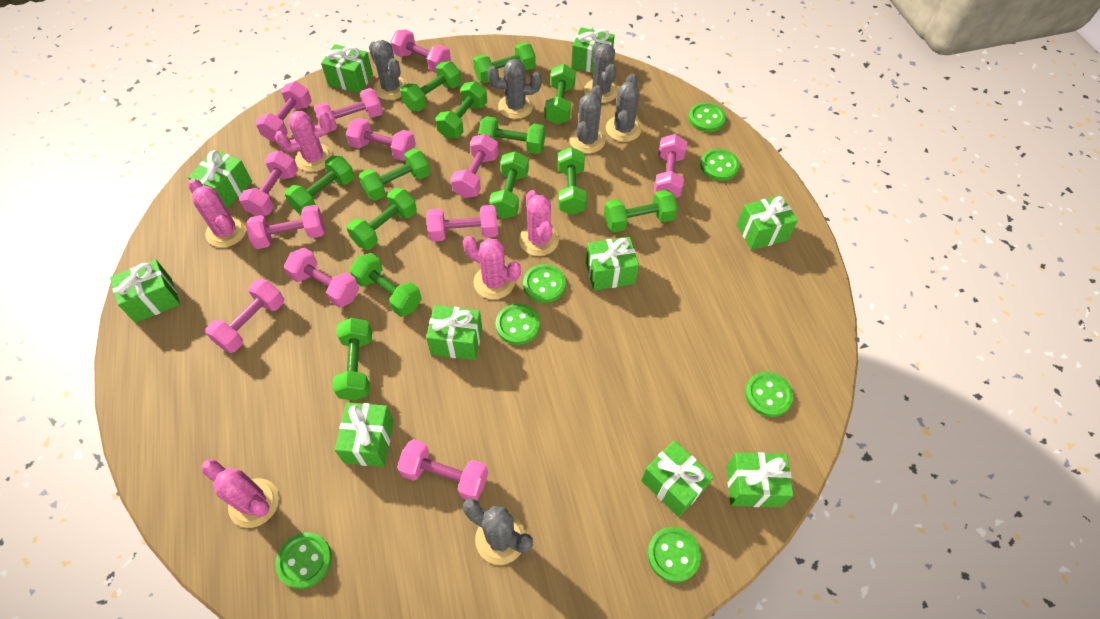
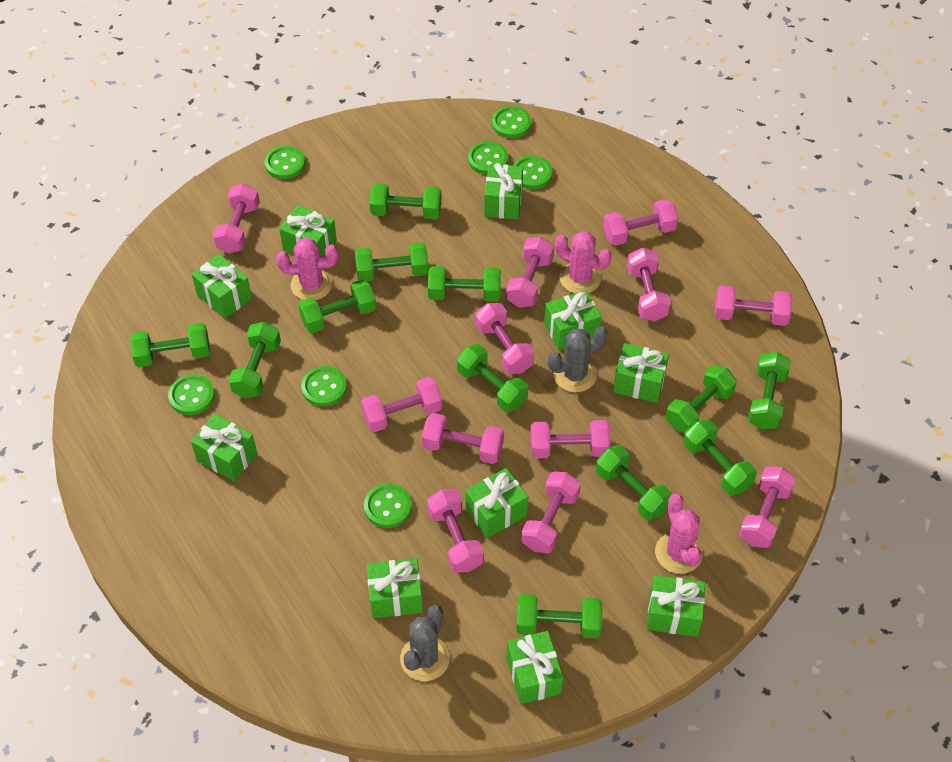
green dumbbell: [285,155,355,214] [332,318,372,401] [347,188,417,250] [350,253,422,317] [359,148,430,201] [400,61,461,111] [435,81,487,139] [473,42,536,83] [478,116,545,154] [489,151,529,219] [545,64,576,125] [557,147,587,215] [604,189,677,233] = 13 -> [130,323,210,367] [228,322,281,398] [298,279,376,333] [355,242,429,281] [370,183,441,219] [428,266,501,301] [457,344,528,412] [516,594,602,638] [596,445,672,521] [666,365,737,433] [683,419,757,496] [748,352,791,429] = 12
grey cactus: [369,40,408,100] [463,498,533,565] [488,59,541,119] [569,85,606,153] [584,43,618,103] [606,73,642,142] = 6 -> [400,605,450,681] [548,327,608,392] = 2
pink cactus: [188,179,247,248] [201,459,279,528] [275,111,333,172] [463,236,521,299] [519,190,559,256] = 5 -> [276,238,338,300] [555,231,612,294] [655,494,703,574] = 3

